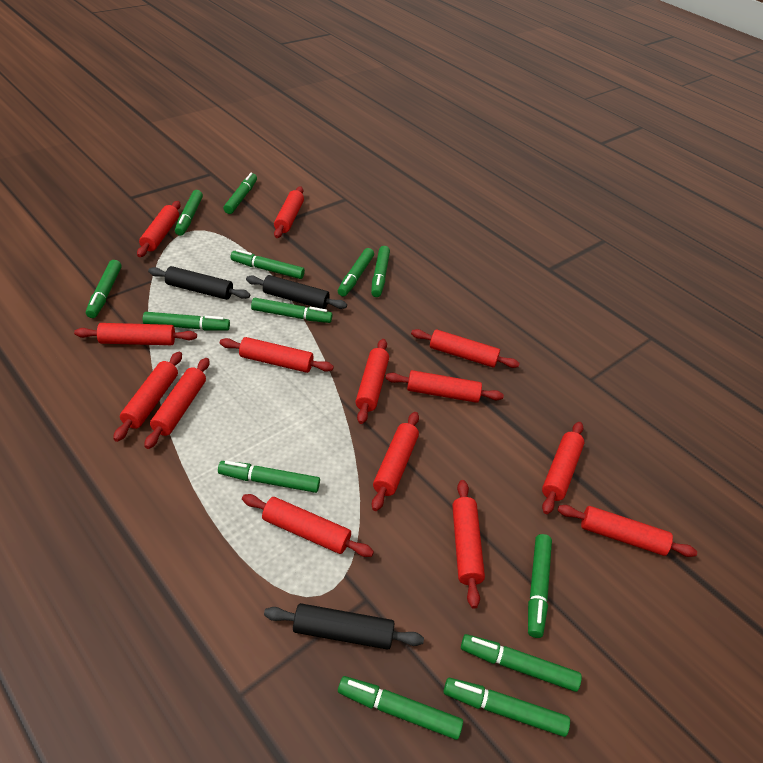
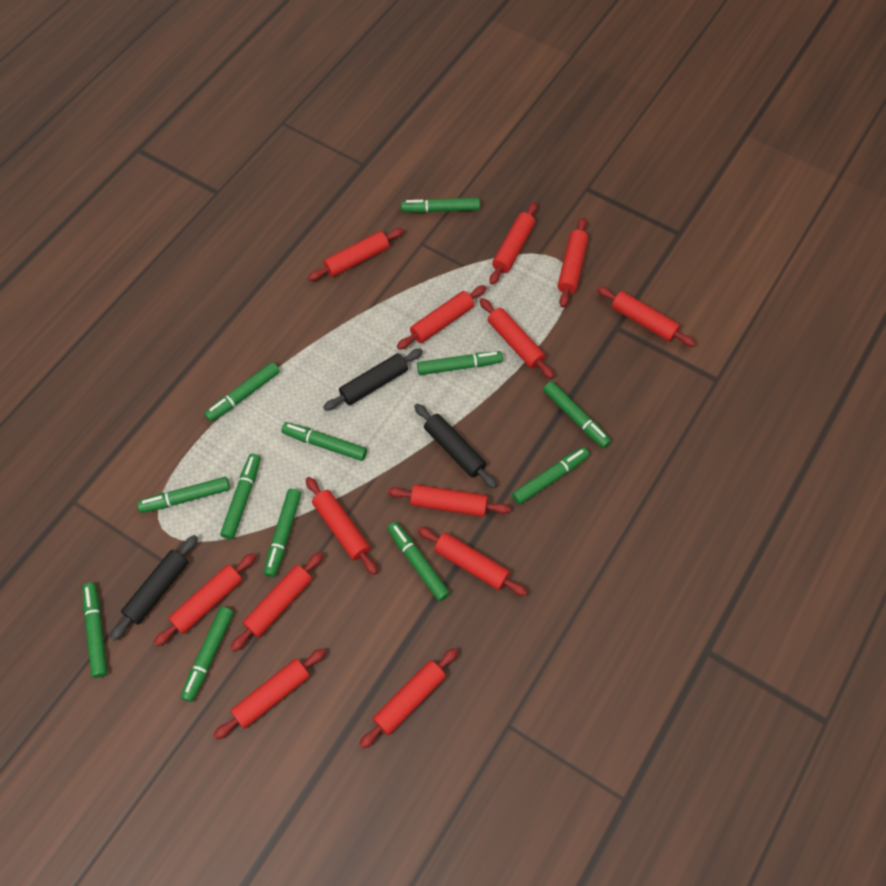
green marker: [86,260,122,318] [143,312,230,331] [175,190,203,236] [218,461,320,493] [223,173,257,214] [231,249,305,279] [251,298,333,323] [338,248,374,297] [338,676,463,740] [371,246,390,297] [444,678,570,737] [461,634,582,692] [528,534,552,638] = 13 -> [83,583,107,678] [137,477,230,513] [181,607,234,702] [204,362,280,422] [220,454,261,539] [264,488,301,577] [282,422,367,461] [387,522,450,601] [401,198,480,213] [417,351,503,375] [512,447,589,505] [543,381,611,448] = 12
red rolling pin: [74,323,197,345] [113,352,182,442] [137,201,181,257] [144,358,209,449] [220,337,334,373] [242,494,374,557] [274,186,304,238] [355,339,389,424] [372,412,419,511] [385,370,504,403] [411,329,520,368] [452,480,485,609] [542,422,584,514] [558,505,697,557] = 14 -> [154,553,256,646] [213,648,326,740] [231,552,323,652] [306,477,377,575] [308,228,404,281] [359,648,458,749] [388,484,510,517] [397,285,487,350] [418,527,528,596] [480,298,554,379] [490,202,538,285] [558,218,588,308] [597,286,696,347] = 13

